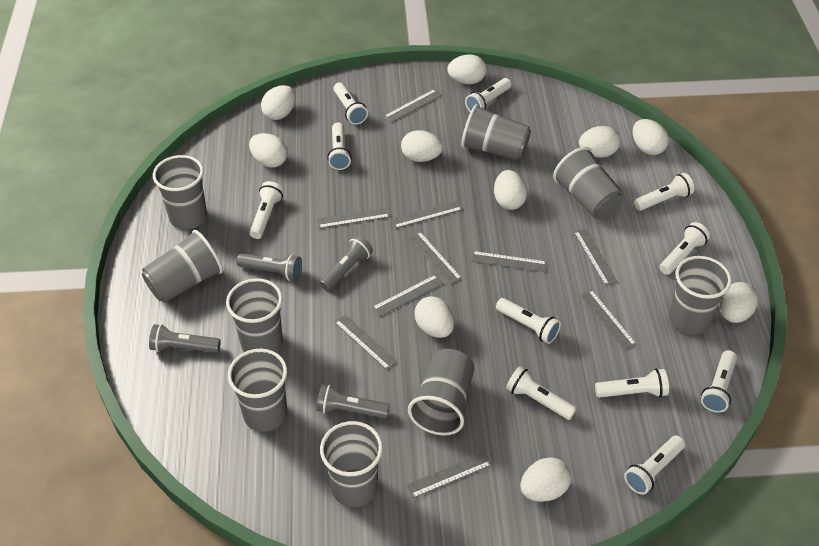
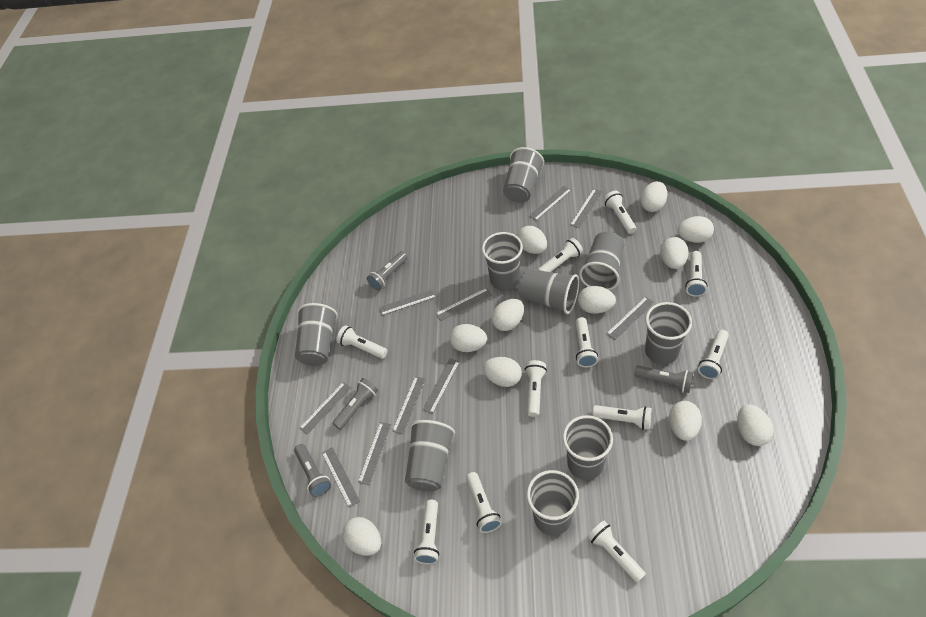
white egg: [249,133,288,167] [261,85,296,120] [401,130,443,162] [414,296,454,338] [447,55,486,84] [494,170,527,210] [520,457,571,502] [579,126,620,158] [633,119,669,155] [720,282,758,323] = 10 -> [342,517,381,556] [450,324,487,352] [483,357,522,387] [491,299,524,331] [517,226,547,254] [578,286,616,314] [640,181,667,212] [660,237,689,269] [669,401,702,441] [677,216,714,243] [737,404,774,446] = 11

